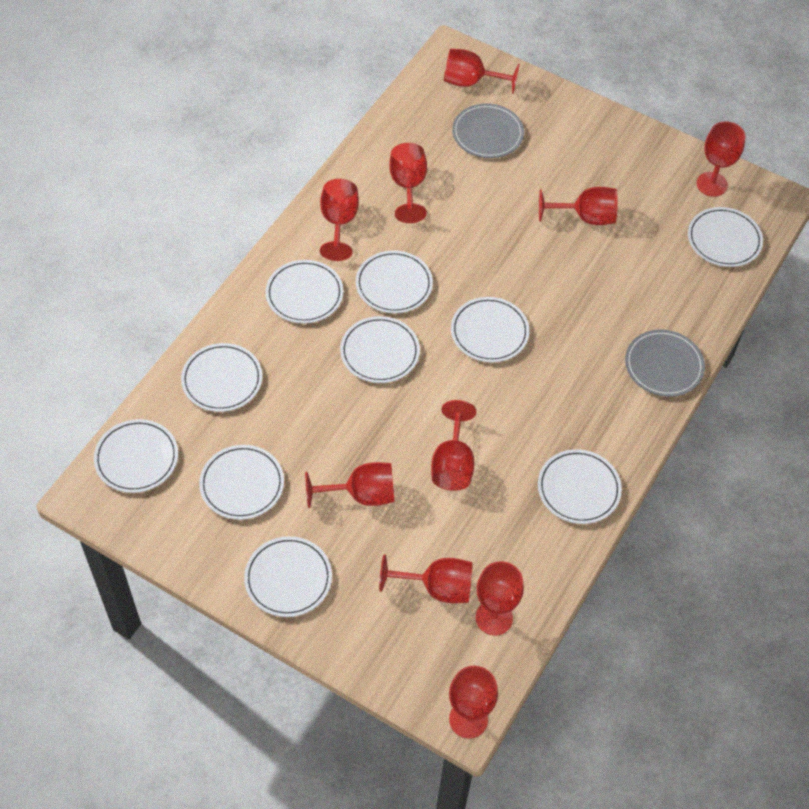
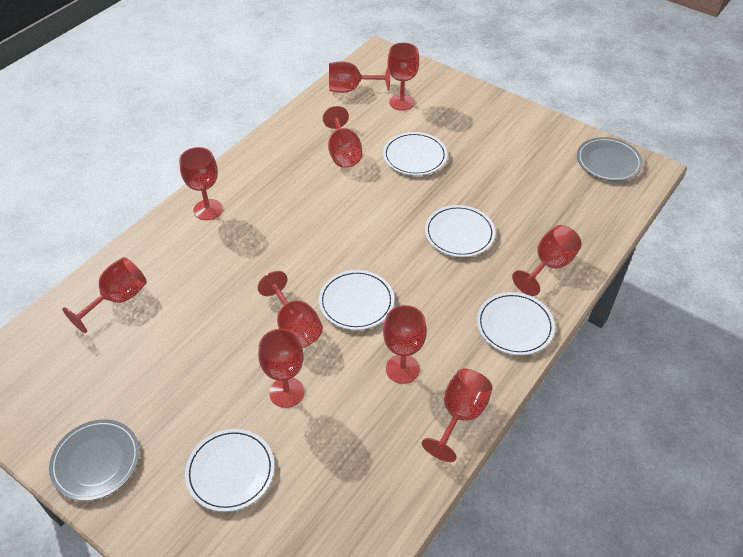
white plate: [94,419,178,493] [181,343,262,412] [199,445,284,520] [244,536,332,617] [265,260,343,324] [340,316,420,383] [356,250,433,314] [451,297,529,362] [538,449,622,524] [688,207,763,267] = 10 -> [185,429,274,512] [319,270,394,330] [383,132,447,176] [425,205,495,257] [477,292,555,355] = 5

